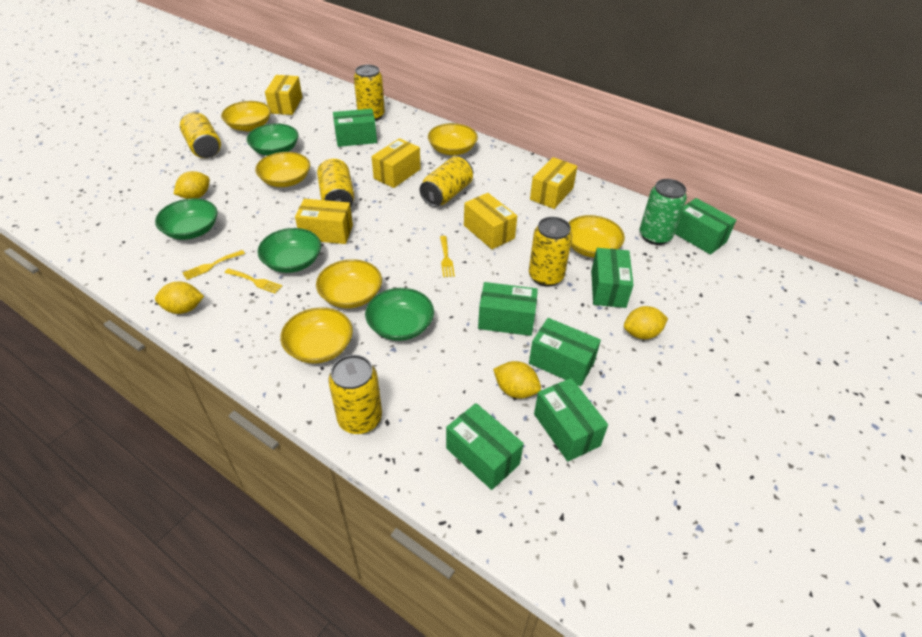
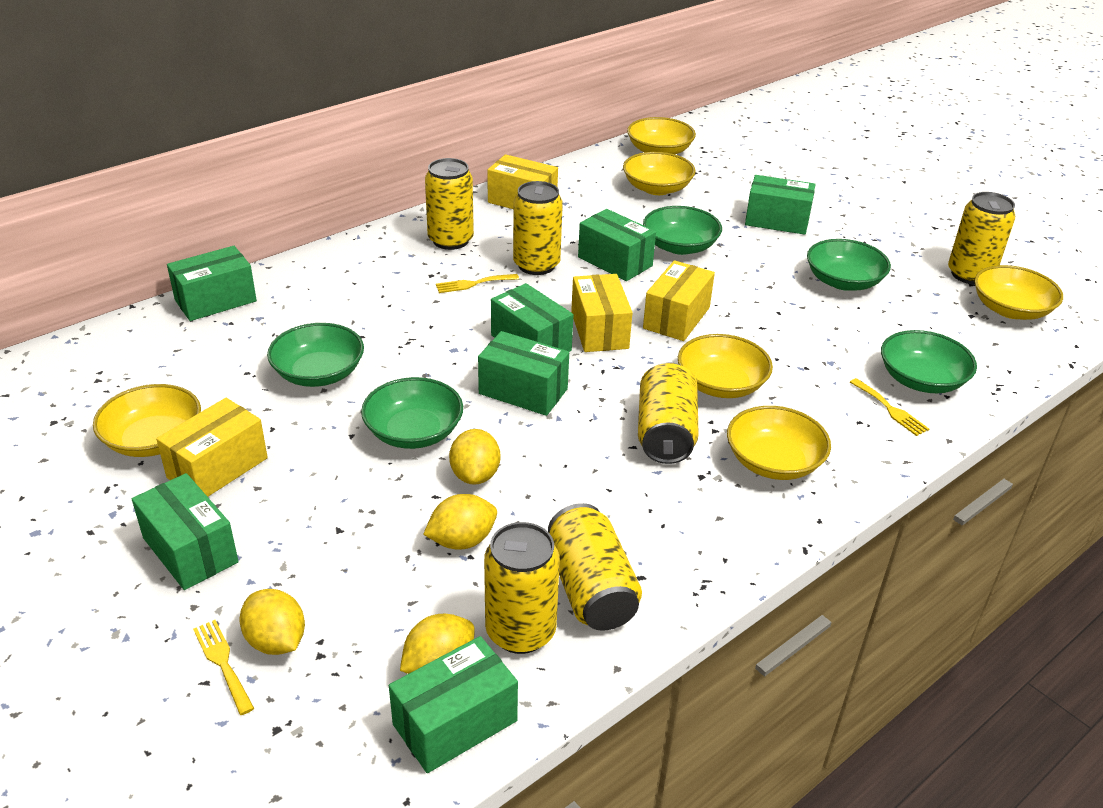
green bowl: [155,198,218,240] [246,123,299,156] [257,228,321,273] [365,288,434,341] = 4 -> [267,323,364,387] [361,377,463,449] [643,206,722,255] [807,239,891,291] [881,330,977,393] = 5
green can: [639,179,687,245] = 1 -> none = 0
yellow box: [265,75,302,115] [295,199,353,244] [371,138,421,188] [464,193,517,249] [530,157,577,209] = 5 -> [156,398,268,497] [487,154,558,209] [571,274,633,352] [643,260,715,341] = 4

